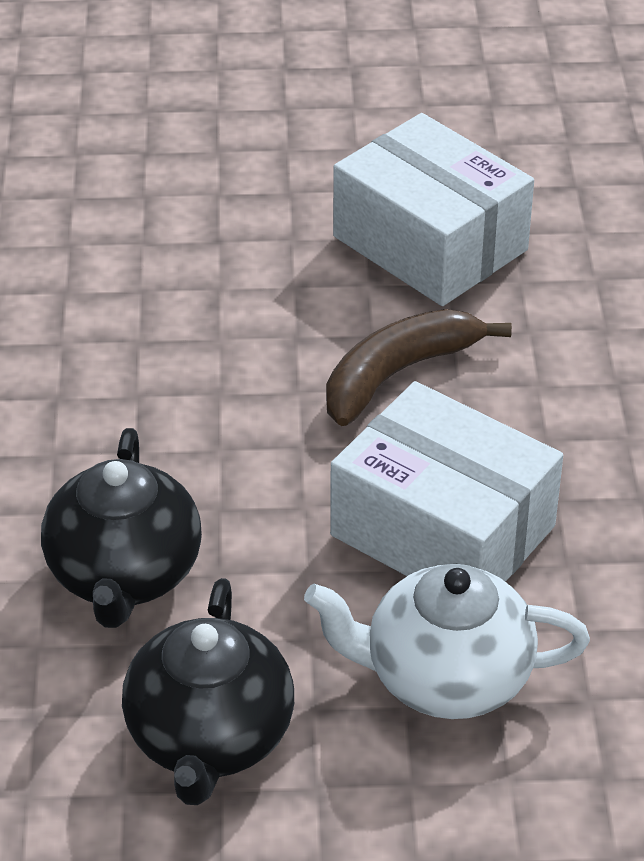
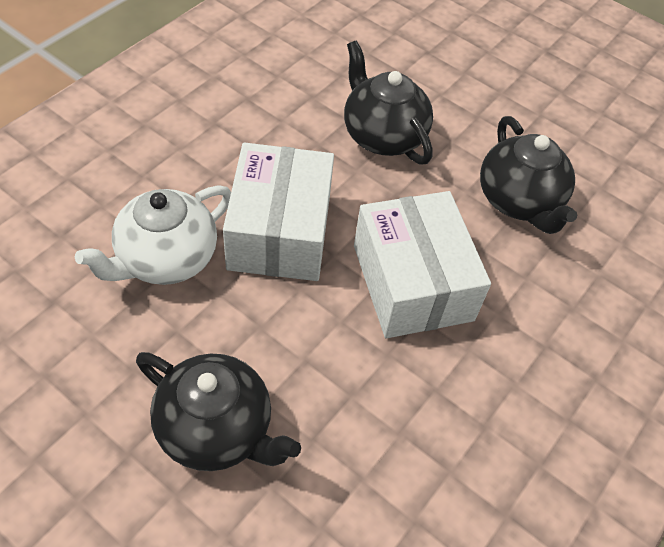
black teapot: [41,428,202,628] [122,578,294,805] = 2 -> [136,352,301,471] [344,40,433,164] [480,116,577,234] = 3
brown banana: [326,309,512,426] = 1 -> none = 0

